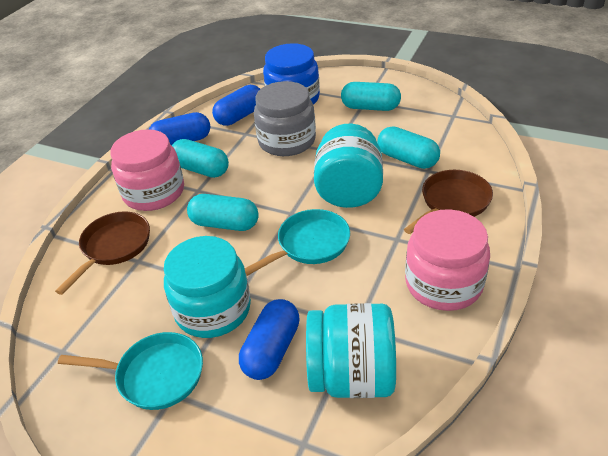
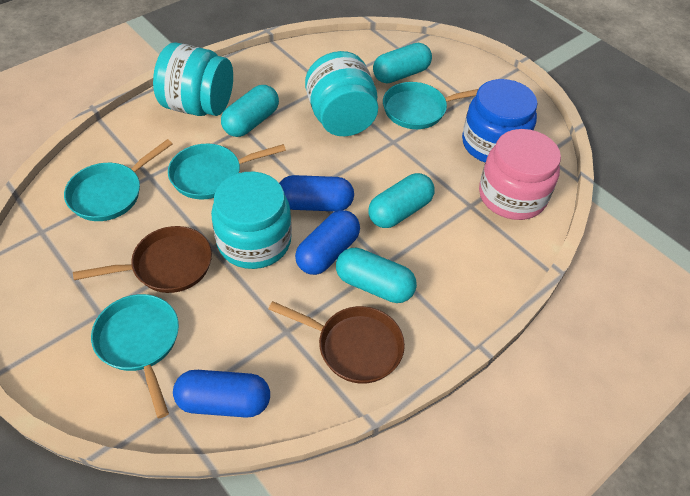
grey jar: [254,81,316,156] = 1 -> none = 0
pink jar: [110,129,184,211] [405,209,490,311] = 2 -> [479,129,561,220] = 1
turquoise pan: [58,332,203,410] [245,209,350,276] = 2 -> [64,139,172,221] [91,294,179,418] [168,144,286,199] [383,82,478,129] = 4

